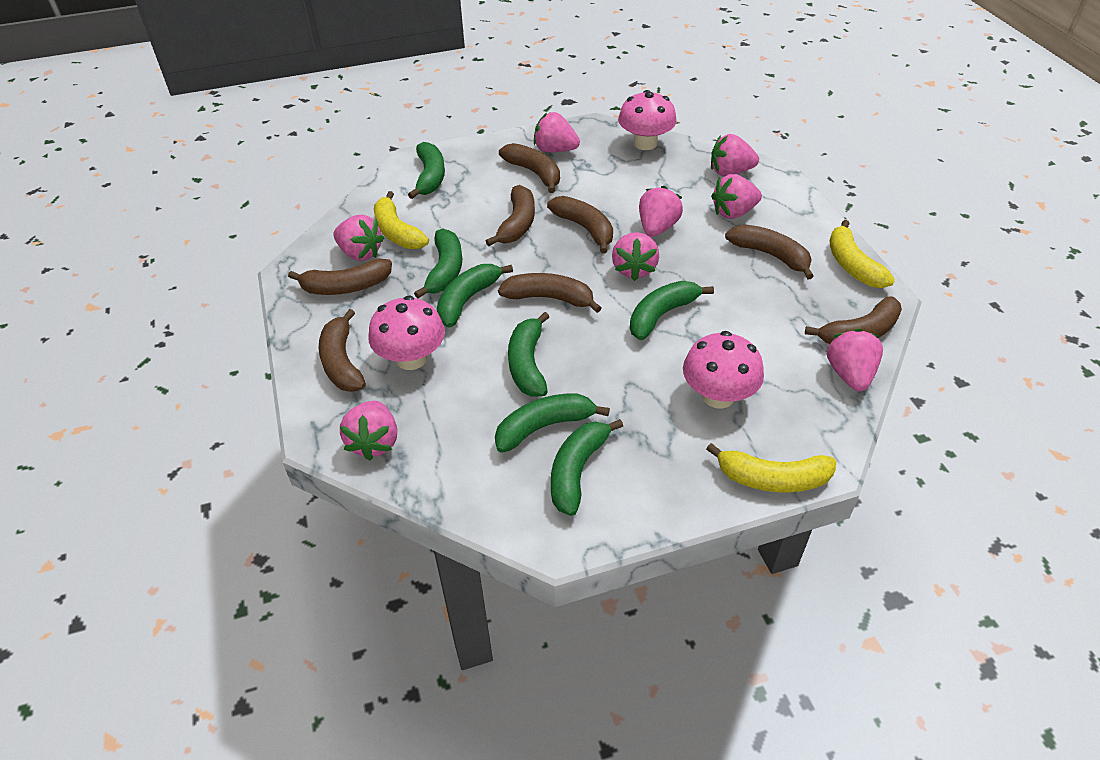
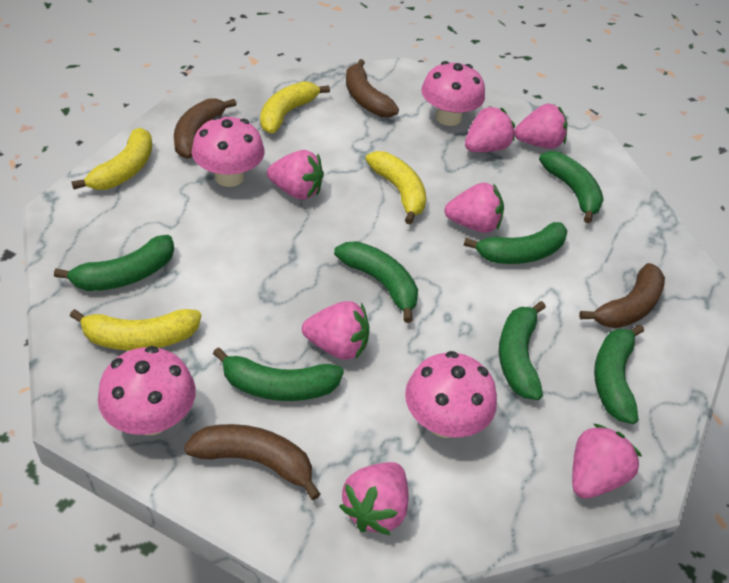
brown banana: [288,259,392,295] [319,309,366,392] [486,185,535,246] [498,273,601,313] [499,143,560,193] [547,196,613,254] [725,225,814,280] [805,296,902,344] = 8 -> [174,98,236,159] [184,424,321,500] [346,59,399,117] [579,263,665,328] = 4
pink mushroom: [368,296,445,370] [618,90,676,150] [683,331,764,409] = 3 -> [98,346,196,435] [192,116,265,187] [405,351,497,438] [421,61,485,126] = 4
pink strawberry: [333,215,384,261] [340,401,397,461] [534,112,580,152] [612,232,659,281] [639,186,683,237] [711,134,759,176] [711,174,762,219] [827,329,883,391] = 8 -> [267,150,324,200] [302,301,369,360] [339,462,408,535] [444,182,504,233] [465,106,515,152] [514,104,567,149] [572,424,642,499] = 7
yellow banana: [374,191,429,249] [706,443,836,492] [829,220,895,288] = 3 -> [70,309,201,351] [71,128,152,190] [260,81,330,133] [366,151,426,224] = 4

